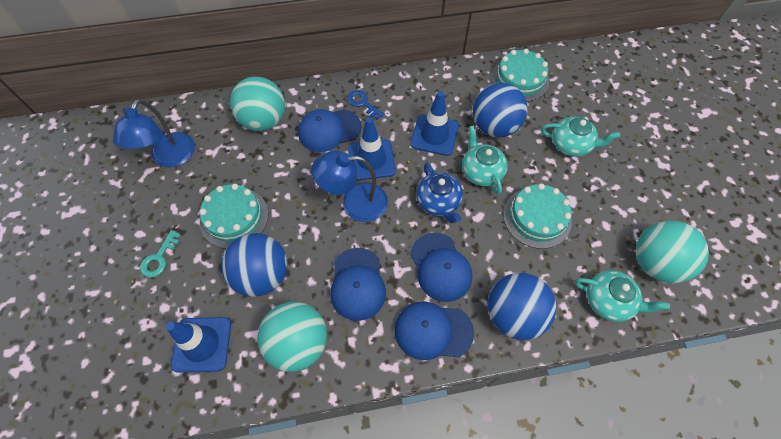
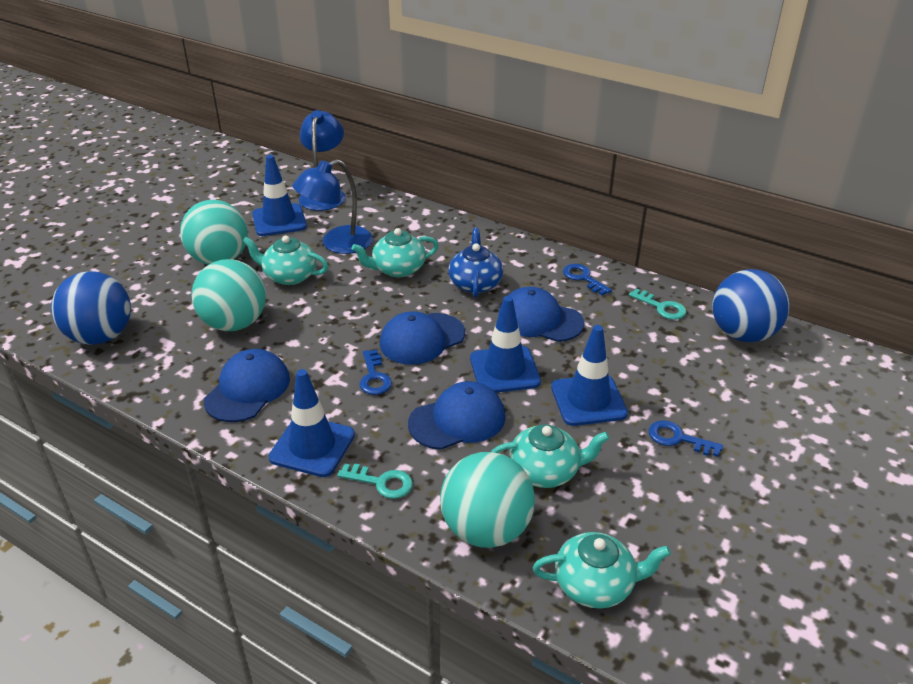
blue ball: [221,233,288,297] [473,83,528,137] [488,273,556,340] = 3 -> [51,271,131,345] [712,269,790,342] = 2
blue key: [347,90,384,120] = 1 -> [359,350,392,395] [563,264,612,295] [649,420,723,457] = 3
blue traffic cone: [166,317,231,373] [348,117,396,180] [411,91,459,156] = 3 -> [252,155,307,236] [269,369,355,477] [470,296,541,393] [551,325,628,426] = 4
turquoise cake: [199,184,268,249] [491,49,549,102] [503,183,572,249] = 3 -> none = 0
turquoise key: [140,230,181,278] = 1 -> [337,464,413,499] [629,288,687,320] = 2
turquoise teapot: [462,125,508,194] [541,116,620,157] [574,270,670,322] = 3 -> [242,235,328,285] [351,228,439,277] [491,424,609,488] [533,532,671,609] = 4

